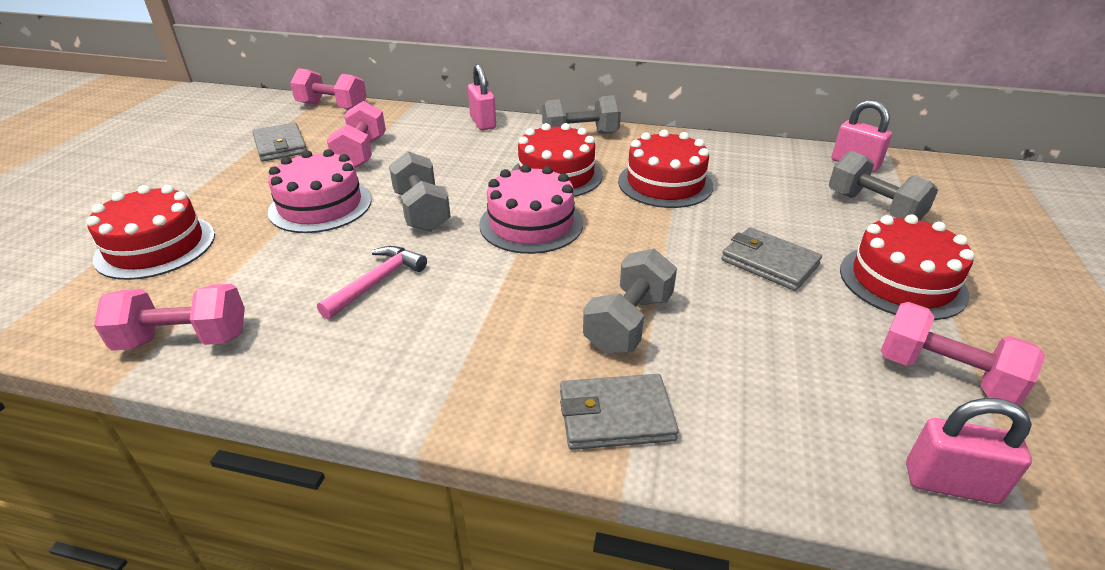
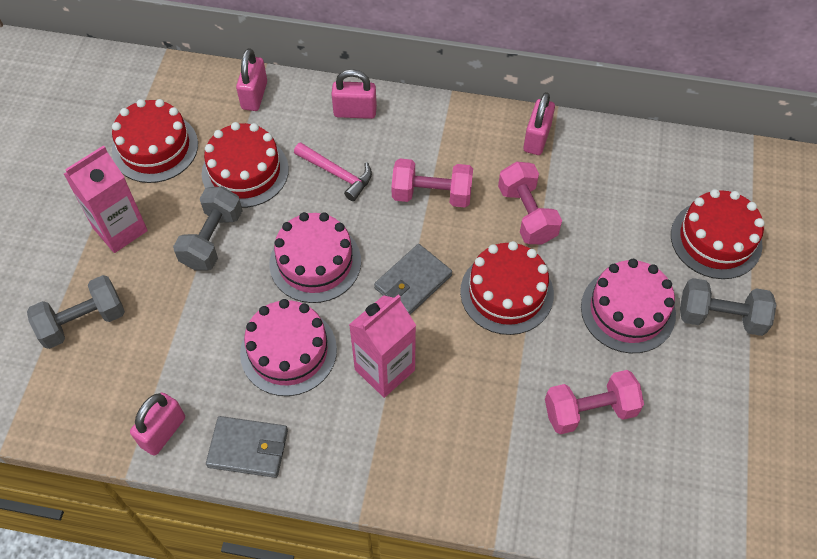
grey dumbbell: [389,151,451,232] [542,95,621,134] [583,249,677,354] [829,151,938,221] = 4 -> [27,275,125,349] [173,186,243,270] [680,278,776,336] = 3
grey wallet: [252,122,307,162] [560,374,679,450] [721,227,822,291] = 3 -> [206,416,288,478] [374,244,452,315] = 2
pink cake: [268,149,372,233] [479,165,583,254] = 2 -> [240,299,337,396] [269,212,361,303] [581,259,676,353] = 3
pink carton: none = 0 -> [64,145,148,253] [349,294,416,398] = 2
pink dumbbell: [94,284,245,351] [290,68,367,109] [327,101,386,168] [881,302,1045,405] = 4 -> [392,158,473,208] [498,161,562,245] [545,370,644,434] = 3
pink padlock: [468,64,496,130] [832,100,892,172] [906,398,1032,504] = 3 -> [130,393,185,456] [236,48,267,111] [331,69,377,119] [523,92,555,155] = 4

